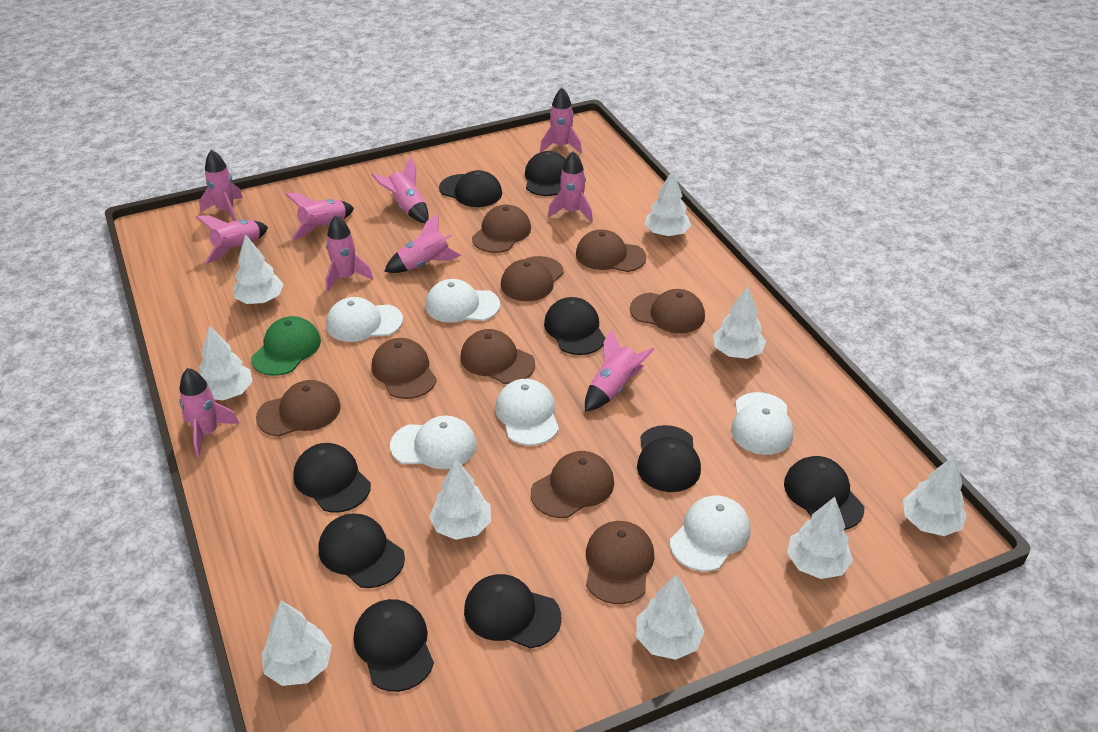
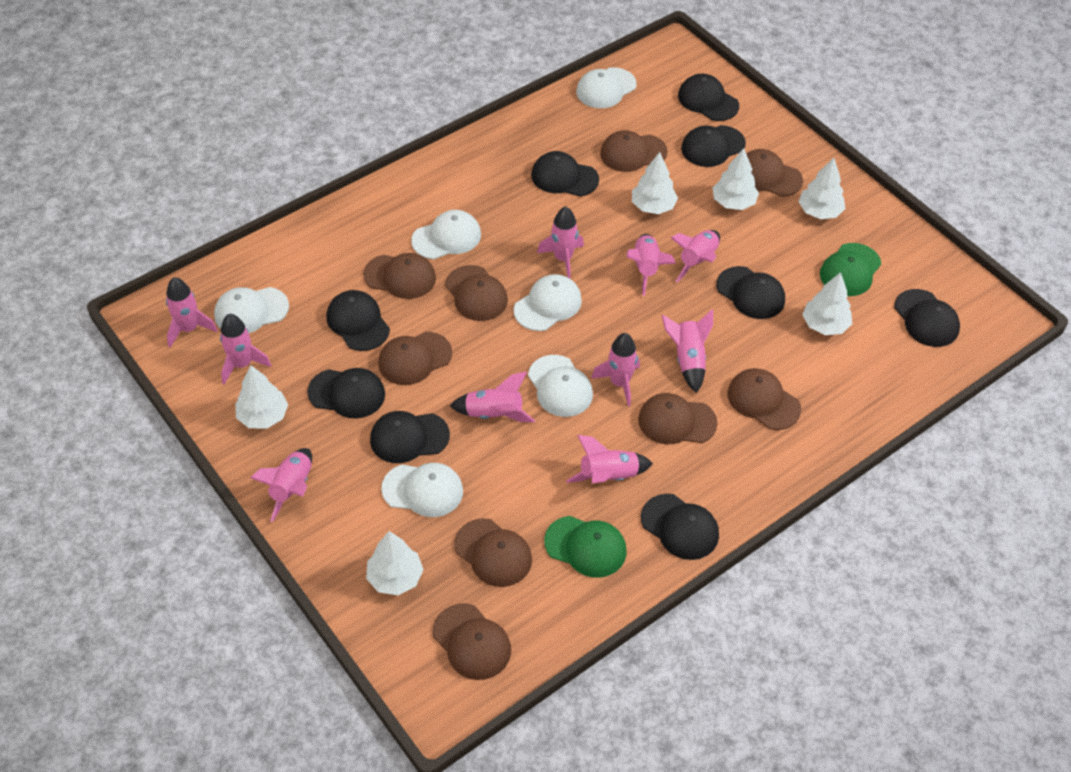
green cap: [251,316,321,376] = 1 -> [544,516,627,578] [820,243,881,296] = 2
white tree: [199,326,253,401] [233,234,284,304] [261,600,332,686] [429,459,491,540] [636,574,704,660] [645,170,691,237] [713,286,766,359] [787,497,853,579] [903,455,967,536] = 9 -> [235,365,288,429] [366,531,424,595] [632,152,678,214] [712,148,759,210] [798,158,845,219] [802,272,852,335] = 6

